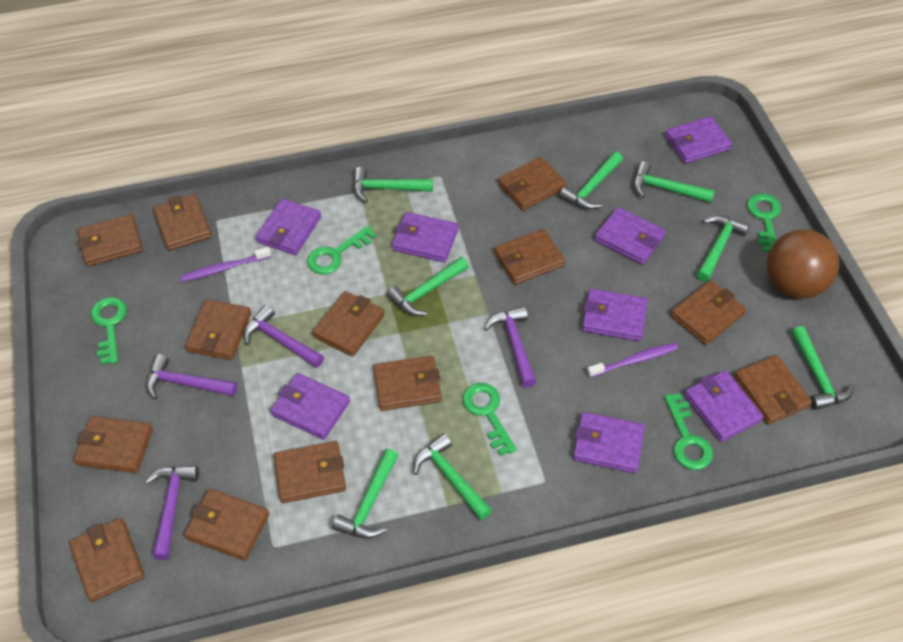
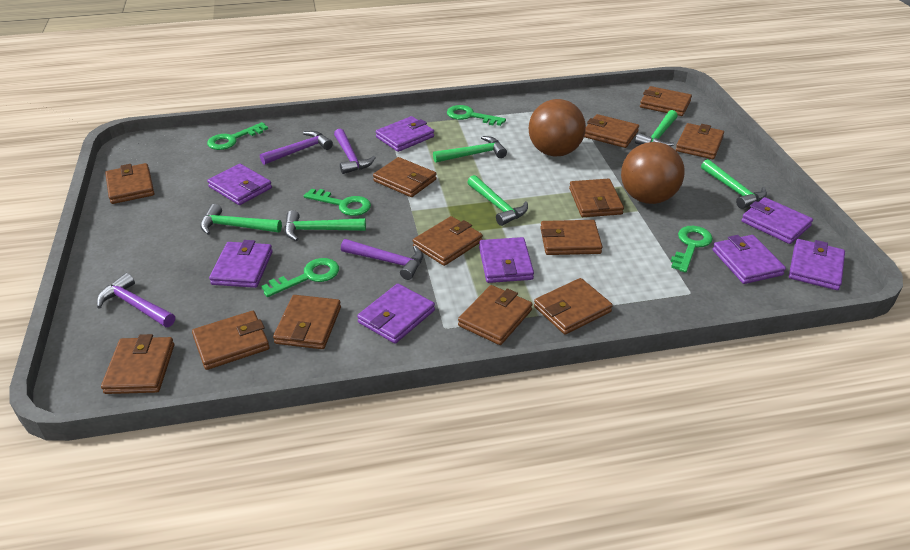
brown ball: [767,229,839,299] = 1 -> [529,99,586,157] [621,142,685,204] = 2
green hammer: [332,449,399,539] [353,167,433,203] [387,257,469,316] [413,433,492,520] [559,152,623,210] [633,161,715,203] [696,215,750,282] [791,326,854,410] = 8 -> [201,204,282,235] [285,210,366,241] [433,136,507,163] [467,175,528,226] [635,110,678,147] [701,159,767,209] = 6
purple toothbrush: [180,247,271,282] [587,342,678,378] = 2 -> none = 0

